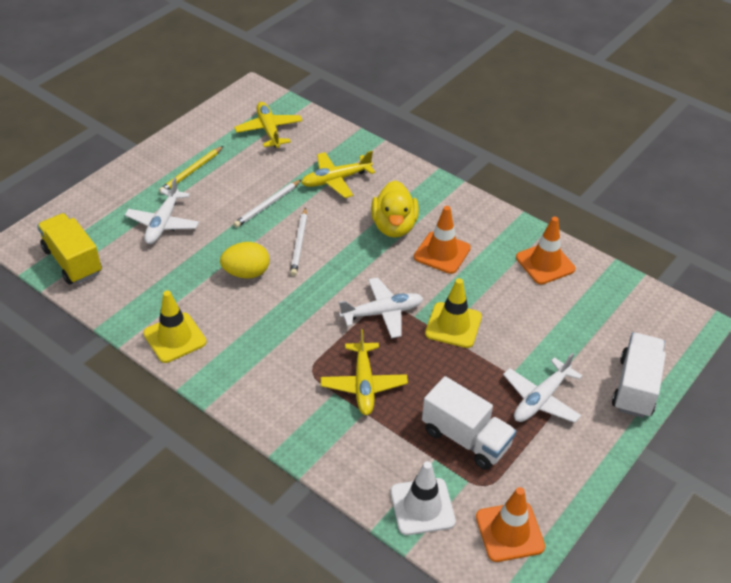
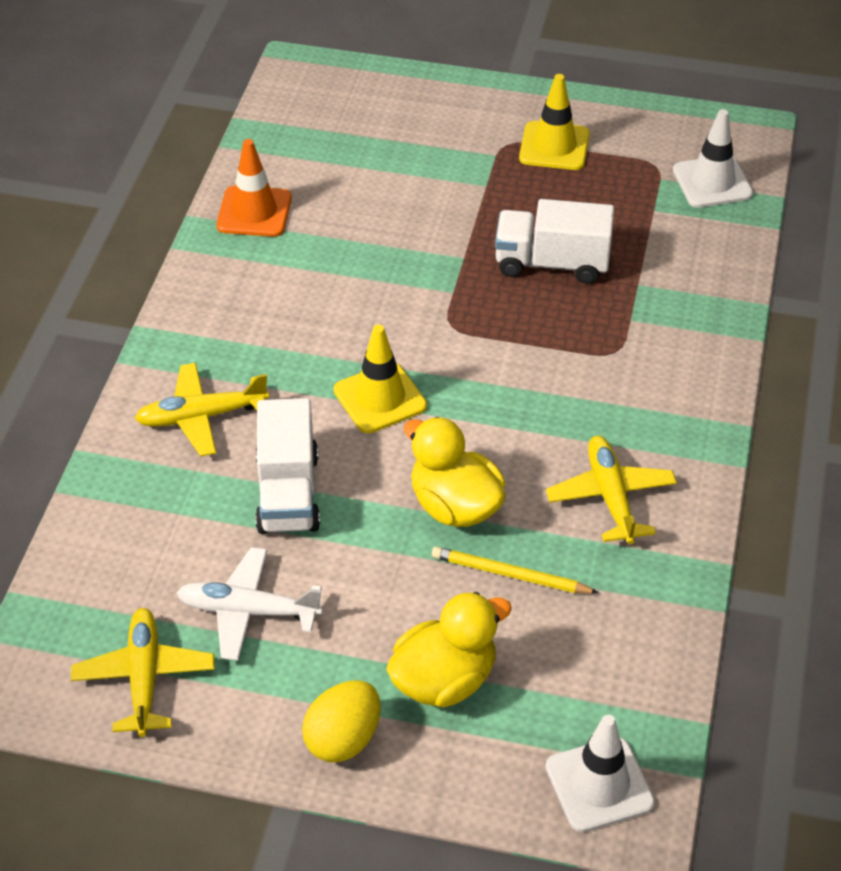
orange traffic cone: [414,206,471,274] [476,487,545,562] [516,217,576,284] = 3 -> [216,139,292,237] = 1
white pencil: [233,179,302,228] [290,207,307,276] = 2 -> none = 0
white plane: [125,177,199,244] [339,277,423,338] [503,353,582,423] = 3 -> [176,547,323,661] = 1
white traffic cone: [390,461,456,535] = 1 -> [546,715,655,832] [673,109,753,208] = 2
yellow duck: [371,180,419,238] = 1 -> [386,592,512,708] [404,417,506,527] = 2
yellow truck: [37,213,102,284] = 1 -> none = 0

